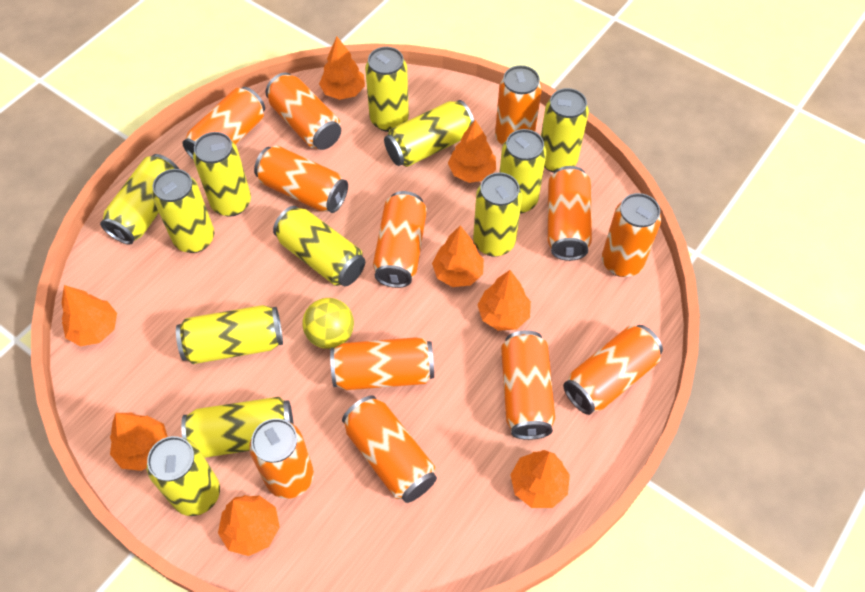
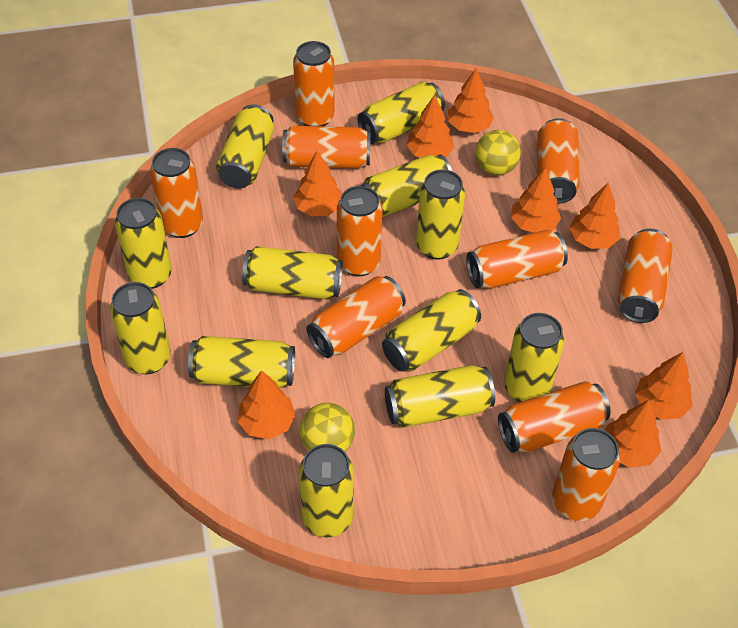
orange can: [182,87,265,159] [249,418,314,499] [254,146,348,213] [266,73,341,150] [330,337,434,390] [342,395,437,503] [373,191,427,288] [495,65,542,146] [501,330,555,440] [548,166,592,261] [563,325,663,415] [602,193,661,277] = 12 -> [150,148,203,238] [282,126,371,169] [293,41,335,126] [306,276,406,358] [337,186,383,276] [466,229,568,289] [498,381,611,453] [537,118,580,204] [552,428,620,521] [618,229,673,323] = 10
yellow ball: [302,298,354,349] = 1 -> [300,403,355,452] [475,130,521,176] = 2

